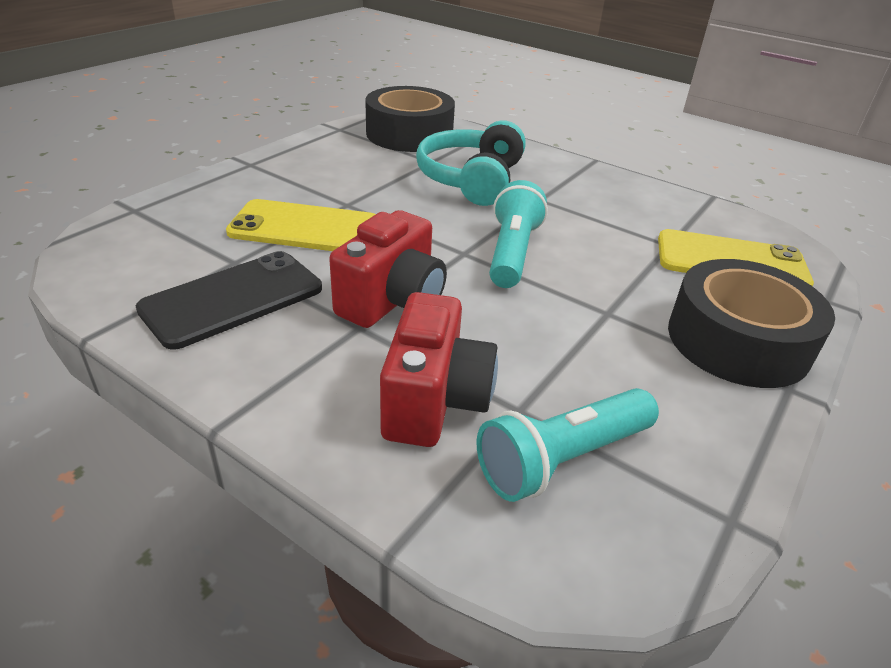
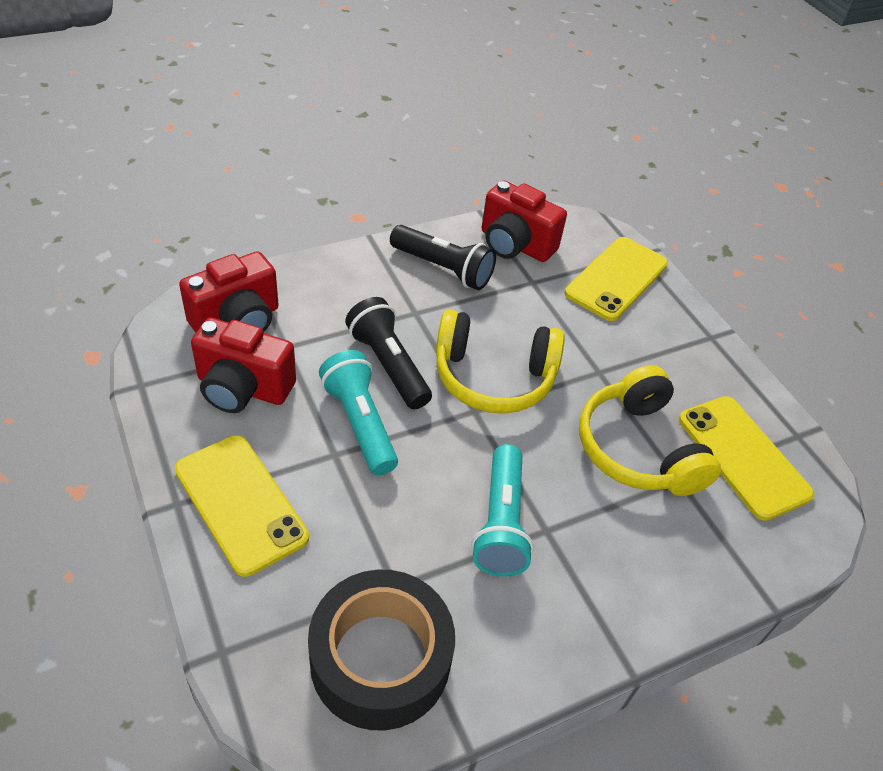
black flashlight: none = 0 -> [345,297,432,409] [390,225,496,290] = 2
black phone: [136,251,322,350] = 1 -> none = 0
black tape: [365,86,455,152] [668,259,835,388] = 2 -> [308,570,455,730] = 1
red camera: [329,210,447,328] [380,292,498,447] = 2 -> [179,251,279,333] [191,318,296,413] [482,180,567,262] = 3
turquoise headphones: [416,120,526,206] = 1 -> none = 0
yellow headphones: none = 0 -> [436,310,565,414] [579,365,721,496] = 2
yellow phone: [226,199,376,251] [658,229,814,286] = 2 -> [175,435,309,577] [565,237,668,321] [679,396,814,521] = 3

